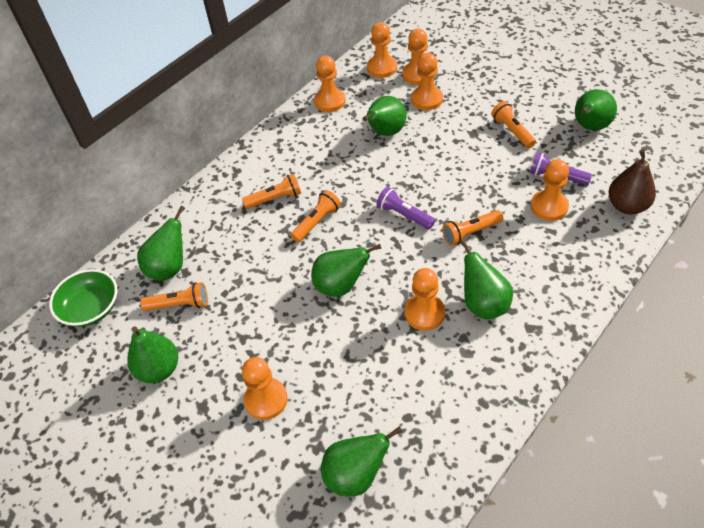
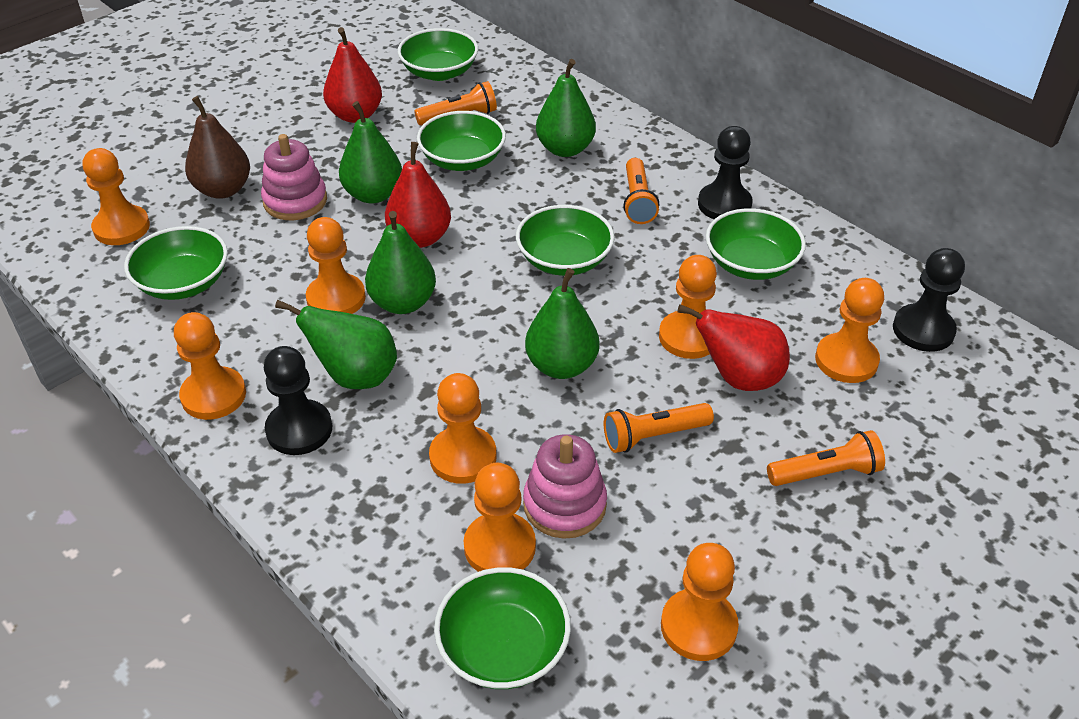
black pawn: none = 0 -> [264,346,332,455] [698,126,753,219] [893,248,965,352] = 3
green bowl: [49,269,117,327] = 1 -> [124,226,228,300] [398,28,478,81] [417,111,506,171] [434,567,571,689] [516,205,615,276] [706,208,806,280] = 6
green pear: [127,326,178,383] [137,206,185,281] [311,244,381,297] [321,426,403,497] [363,96,406,136] [459,239,513,320] [575,89,617,130] = 7 -> [275,300,397,389] [339,101,402,204] [365,211,436,314] [525,268,599,379] [536,59,596,157] = 5
orange flashlight: [140,282,208,311] [242,174,301,209] [290,190,341,242] [442,210,503,246] [491,101,536,148] = 5 -> [414,81,497,126] [604,403,714,453] [623,158,659,224] [767,430,885,486] = 4
orange pawn: [242,357,288,420] [314,56,346,112] [367,22,397,78] [402,28,428,85] [404,268,445,331] [411,53,443,110] [530,159,569,221] = 7 -> [83,148,150,245] [174,312,246,420] [306,217,366,314] [429,373,496,484] [464,463,536,572] [659,255,717,359] [661,543,739,661] [815,278,884,383] = 8
pink stacking toy: none = 0 -> [261,134,327,220] [523,434,607,539] = 2
purple flashlight: [377,187,435,229] [530,152,592,185] = 2 -> none = 0
red pear: none = 0 -> [323,27,382,123] [385,142,451,248] [677,304,790,391] = 3

